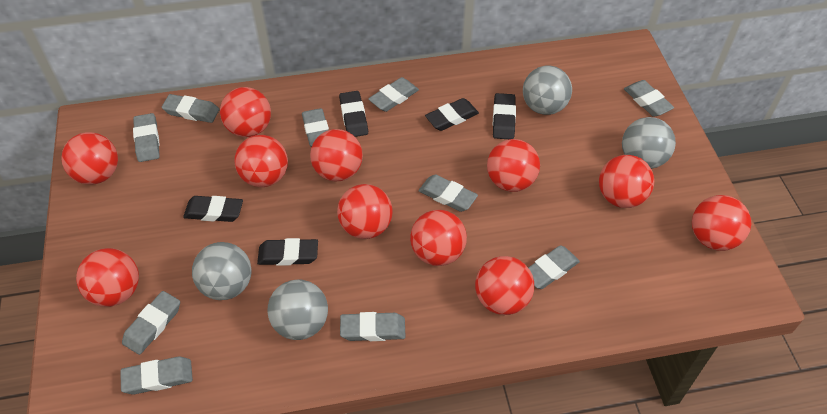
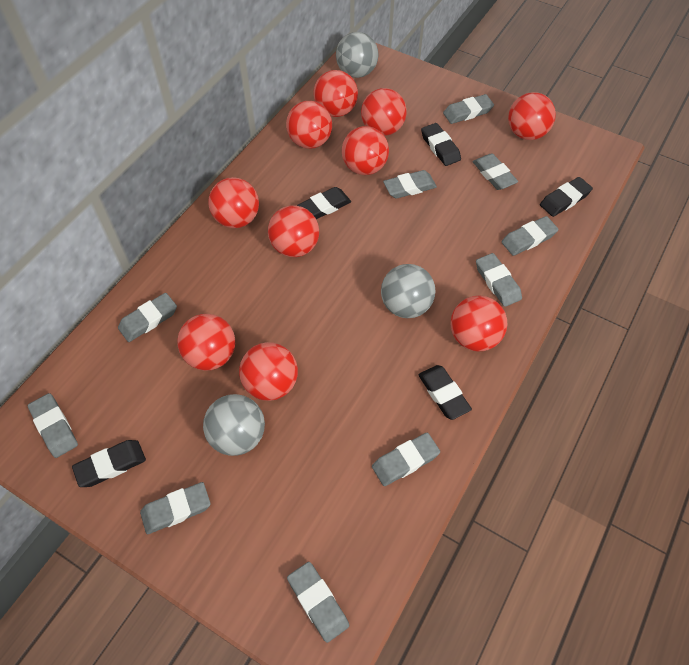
grey ball: [192,242,252,300] [267,280,328,340] [523,66,572,115] [622,117,676,169] = 4 -> [203,394,265,456] [336,32,378,78] [381,264,435,318] = 3
red ball: [61,132,118,185] [76,248,139,307] [220,87,271,137] [234,135,288,187] [310,129,363,181] [337,184,392,239] [410,210,467,266] [475,256,534,315] [487,139,540,192] [599,155,654,208] [692,195,751,251] = 11 -> [177,314,235,371] [208,177,259,228] [239,342,298,401] [268,205,319,257] [286,101,332,149] [313,70,358,117] [342,126,389,175] [361,88,407,136] [450,295,507,352] [508,92,556,140] = 10

